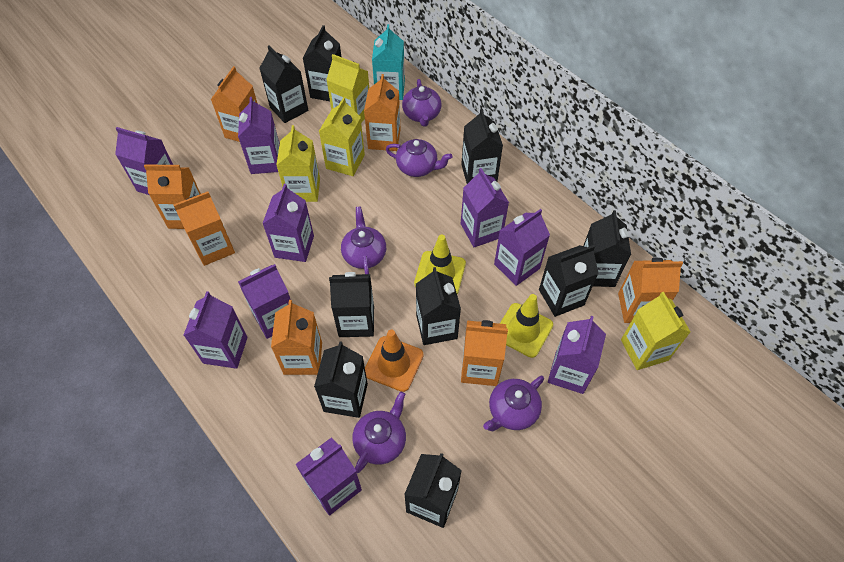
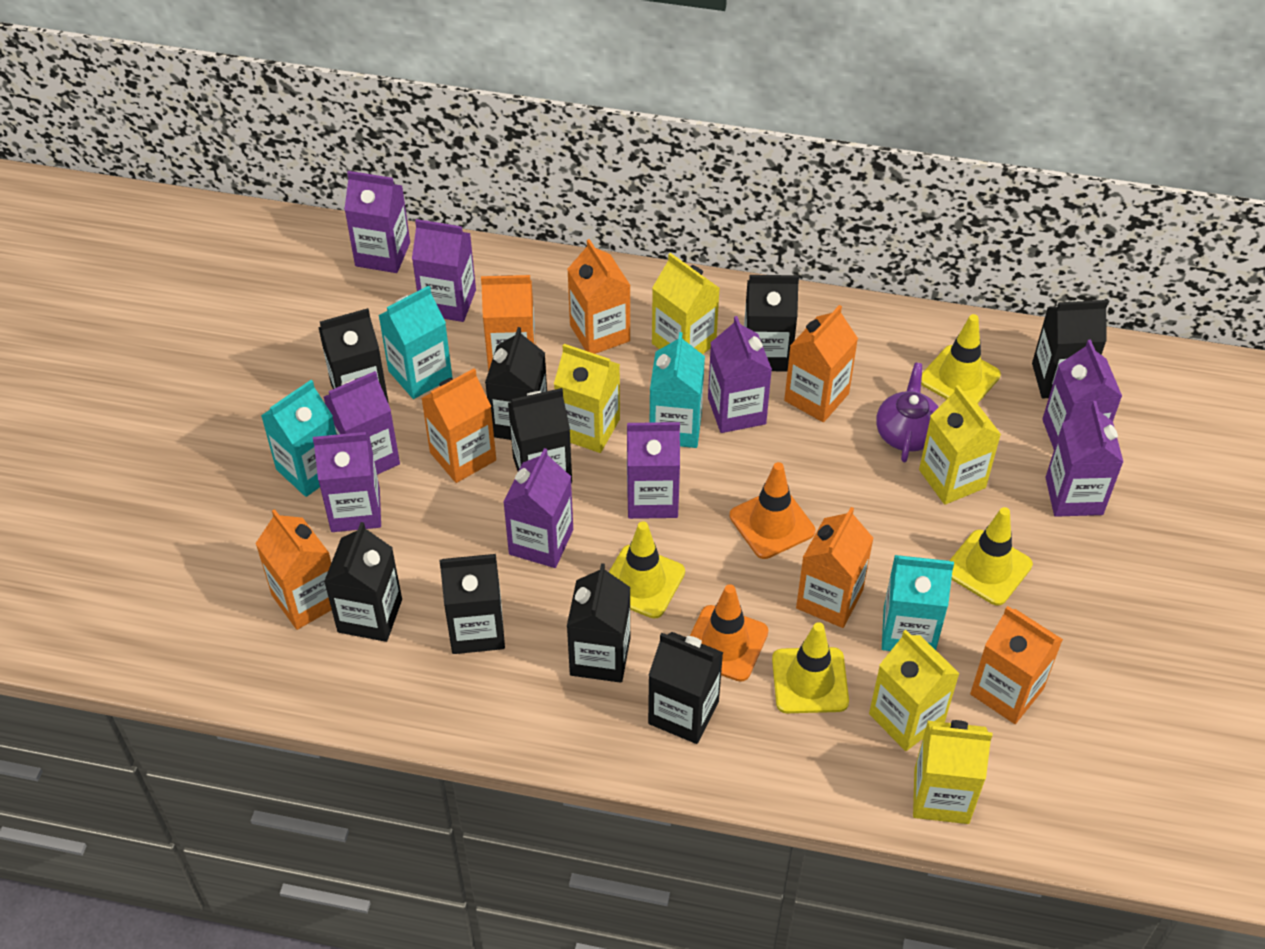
orange traffic cone: [365,330,424,392] = 1 -> [690,584,768,682] [730,462,815,559] = 2
purple teapot: [341,206,386,274] [352,391,406,473] [386,139,452,177] [402,79,441,127] [483,376,544,431] = 5 -> [876,363,939,462] = 1
turquoise carton: [372,24,405,100] = 1 -> [261,380,336,497] [378,285,452,399] [650,332,705,448] [882,555,954,651] = 4
yellow carton: [276,125,320,202] [319,97,365,176] [326,54,369,123] [621,292,691,370] = 4 -> [554,344,620,453] [652,253,720,354] [869,630,960,751] [913,720,992,824] [919,385,1001,505] = 5
yellow traffic cone: [414,234,466,294] [500,294,553,358] = 2 -> [609,521,685,619] [772,622,849,713] [921,314,1001,404] [949,507,1033,606] = 4

